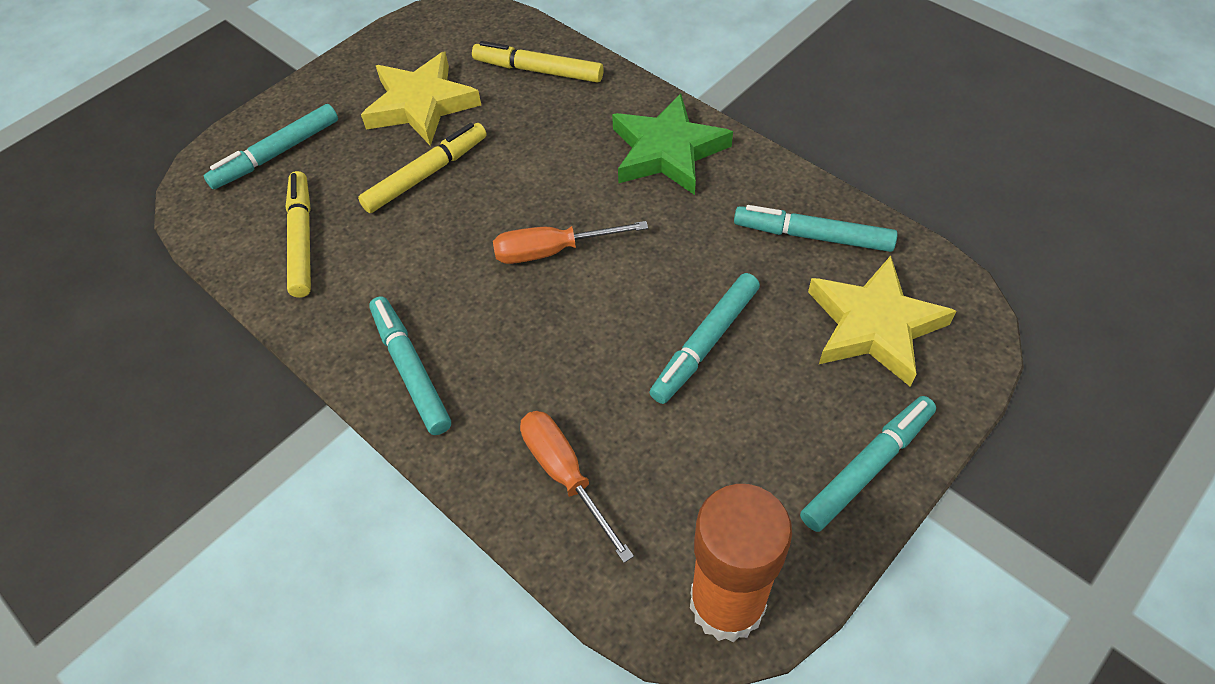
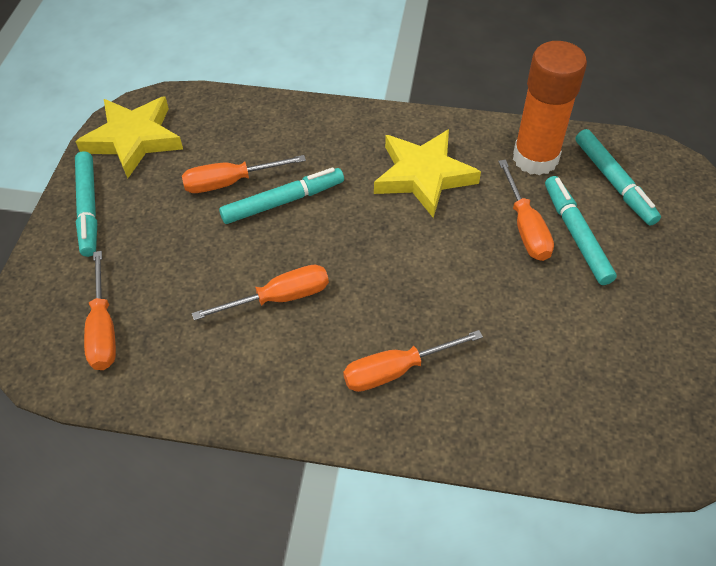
green star: [612,93,733,195] = 1 -> none = 0
orange screwdriver: [493,221,648,264] [520,411,634,563] = 2 -> [84,251,116,370] [182,155,306,193] [192,265,329,321] [343,330,483,392] [498,160,554,261] = 5
turquoise marker: [204,104,338,189] [369,296,451,435] [649,273,760,404] [734,205,898,252] [800,396,936,532] = 5 -> [75,151,97,257] [219,168,344,224] [545,176,617,285] [575,129,661,226] = 4
yellow marker: [286,171,311,298] [358,123,487,213] [472,41,604,83] = 3 -> none = 0

